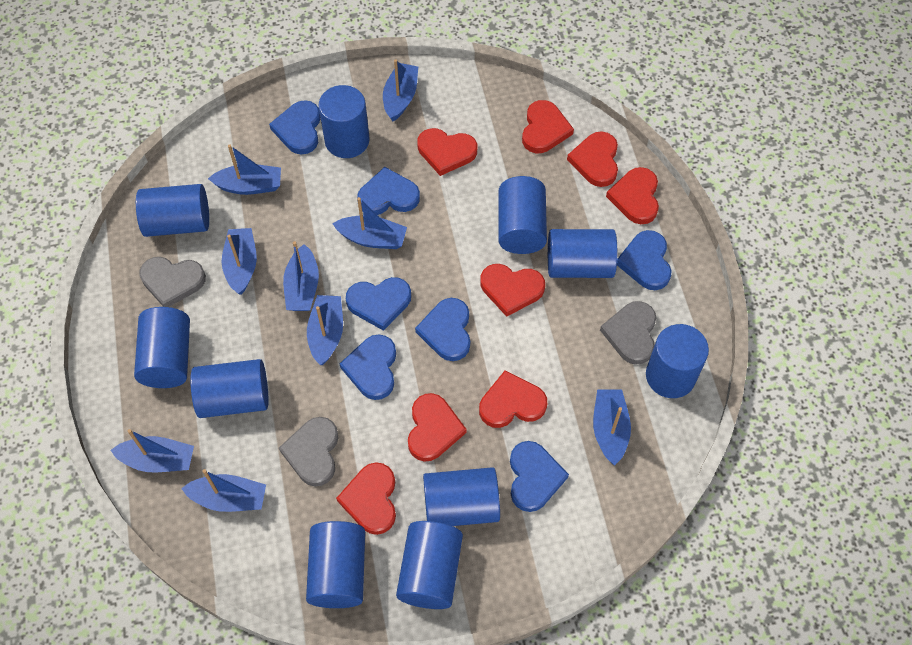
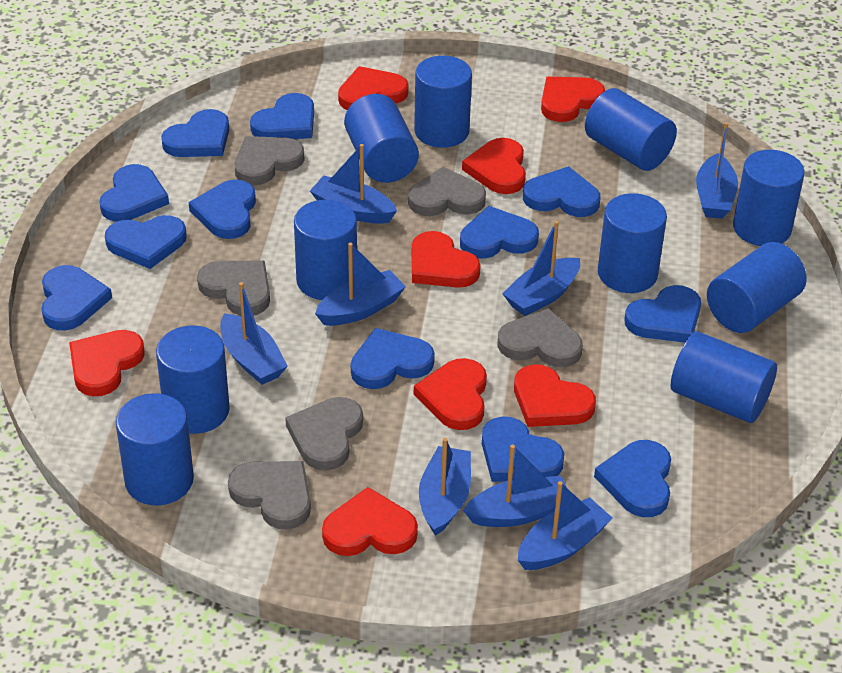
blue boat: [111,429,194,472] [181,469,266,512] [208,145,281,195] [222,228,257,295] [283,241,319,311] [307,295,343,365] [332,197,407,249] [383,59,418,121] [593,390,631,465] = 9 -> [220,282,288,385] [310,144,397,224] [315,243,406,326] [419,438,471,536] [463,445,567,527] [502,221,580,316] [518,481,612,570] [696,122,738,219] = 8
blue heart: [269,100,321,154] [340,335,396,400] [346,277,411,331] [357,167,420,215] [415,298,470,361] [510,441,569,512] [617,230,672,290] = 7 -> [41,265,112,331] [99,164,169,222] [105,215,187,269] [161,109,229,157] [189,180,256,239] [250,93,314,139] [351,328,435,389] [460,206,539,259] [482,416,564,482] [523,166,601,217] [594,440,671,517] [624,285,701,343] = 12
grey heart: [139,257,206,307] [279,417,339,486] [600,301,656,365] = 3 -> [197,261,270,316] [228,461,311,530] [235,136,304,185] [285,397,363,471] [408,167,486,216] [498,308,583,367] = 6

